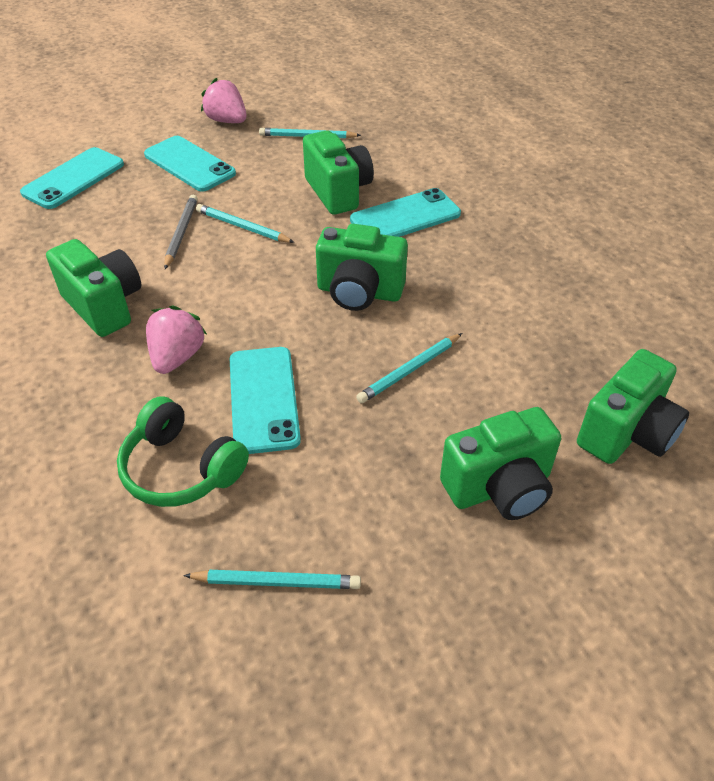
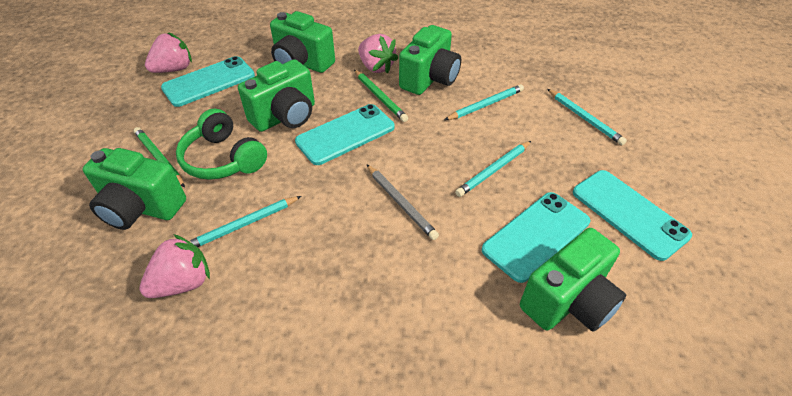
green pencil: none = 0 -> [134,127,185,187] [354,70,408,122] = 2
pink strawberry: [146,305,207,374] [201,78,246,123] = 2 -> [140,234,210,298] [145,32,192,73] [358,34,398,74] = 3

